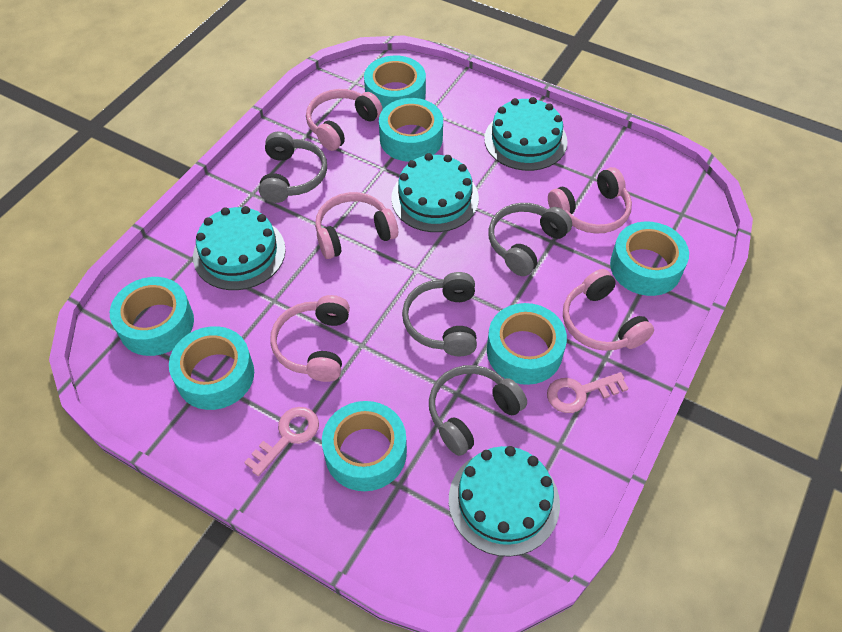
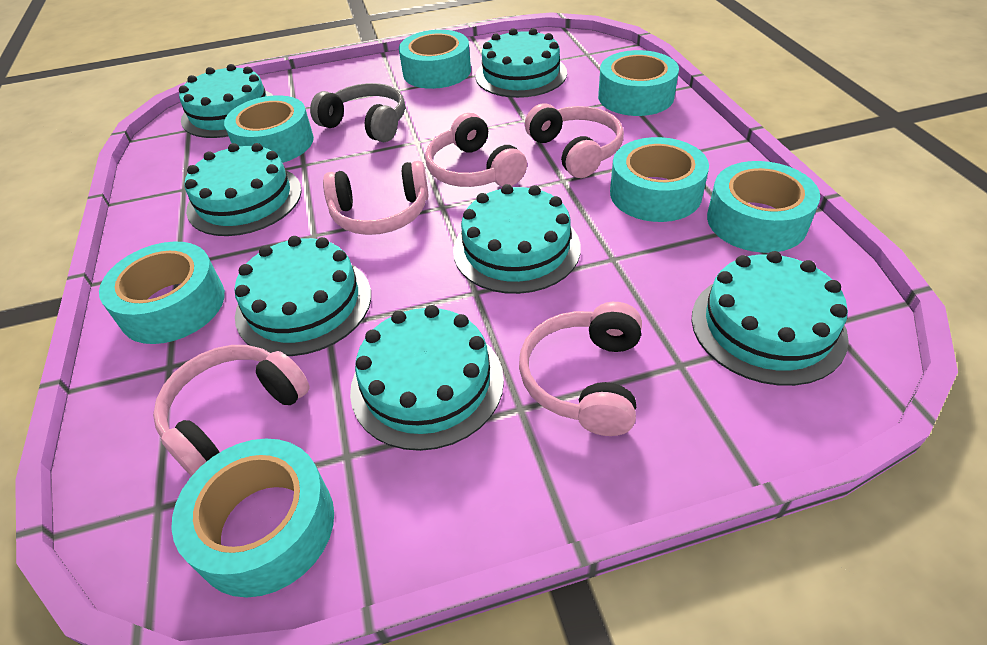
grey headphones: [259,131,327,203] [402,272,477,356] [429,365,527,456] [488,203,572,276] = 4 -> [310,83,405,142] = 1
pink key: [244,407,319,476] [547,372,629,413] = 2 -> none = 0
turquoise cake: [193,206,286,290] [391,153,479,232] [449,446,560,557] [484,97,568,171] = 4 -> [179,64,274,138] [185,143,302,236] [235,236,371,356] [350,305,504,451] [453,184,581,294] [475,28,567,98] [692,251,849,386] = 7

